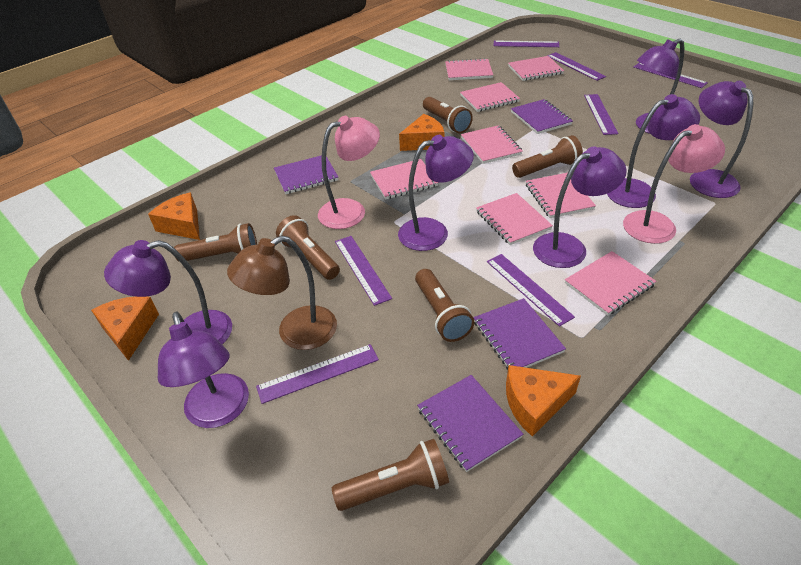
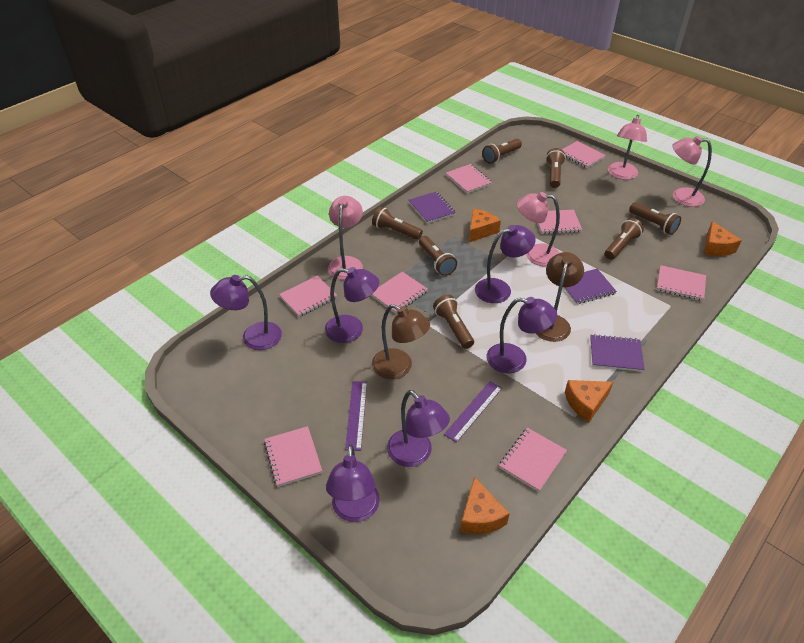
brown flashlight: [174,223,257,262] [276,215,340,280] [332,439,449,511] [415,269,474,342] [423,97,473,133] [512,135,583,178] = 6 -> [372,207,423,240] [419,236,457,276] [433,294,474,349] [482,139,522,164] [546,148,566,188] [605,218,644,260] [629,202,681,235] = 7
brown lamp: [227,235,337,350] = 1 -> [372,304,430,379] [535,252,584,342] = 2
pink lamp: [318,116,380,229] [623,124,725,244] = 2 -> [328,196,363,280] [517,192,560,267] [608,115,647,180] [672,136,712,207] = 4
purple lamp: [104,240,232,344] [158,312,249,428] [398,135,474,251] [533,146,627,268] [607,94,700,208] [636,38,684,134] [690,81,753,198] = 7 -> [210,275,282,350] [325,267,379,343] [326,444,380,522] [387,390,450,467] [475,225,536,303] [487,297,557,373] = 6
purple notebook: [274,155,338,194] [417,375,523,472] [473,298,566,370] [511,99,573,134] = 4 -> [409,192,456,224] [563,269,617,304] [590,334,645,372] = 3
purple ruler: [256,344,379,404] [335,236,392,306] [487,254,575,327] [493,40,559,47] [547,52,606,81] [584,94,619,135] [633,62,708,88] = 7 -> [345,381,367,451] [444,381,502,443] = 2

